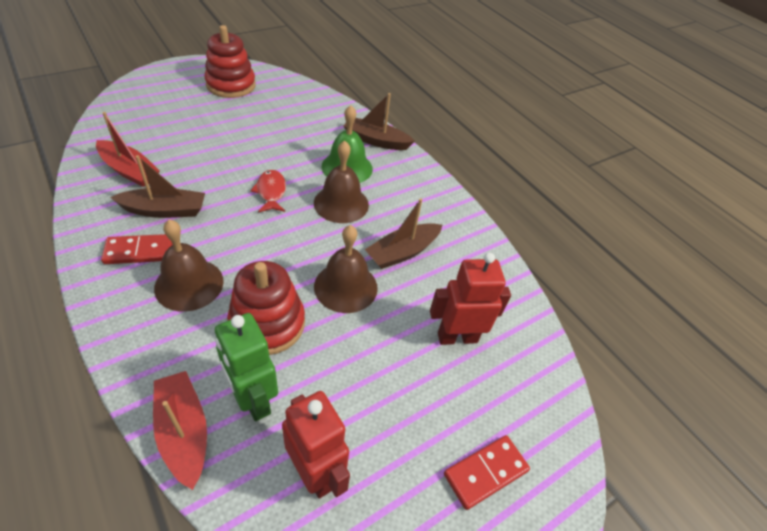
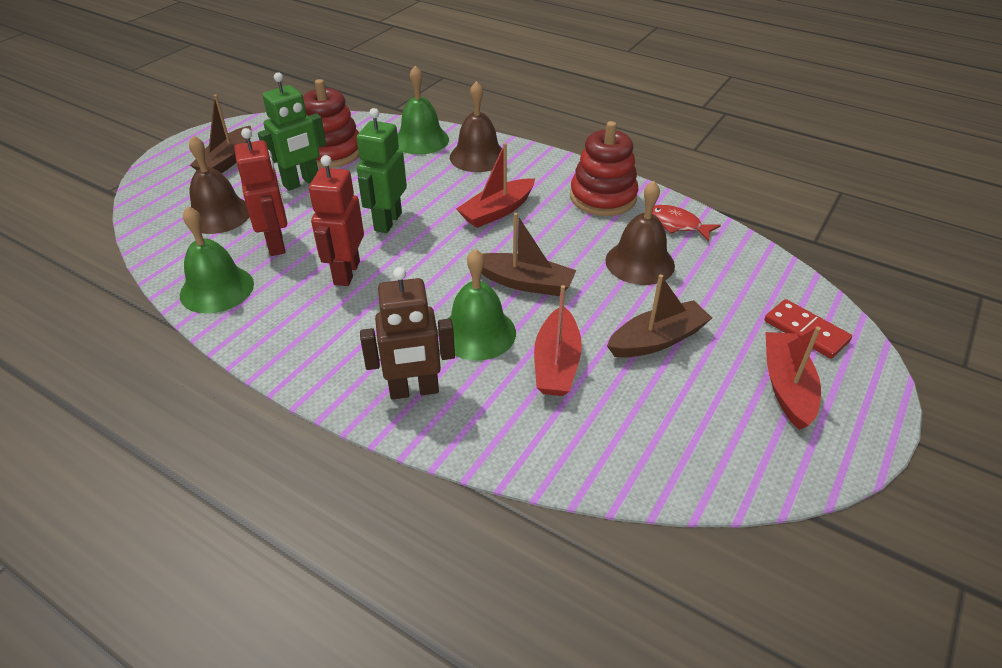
brown robot: none = 0 -> [360,267,455,400] = 1
green bell: [322,105,373,183] = 1 -> [180,206,254,314] [397,66,449,155] [447,249,516,361] = 3
green robot: [215,313,278,422] = 1 -> [258,72,326,191] [356,108,407,233] = 2
red boat: [96,112,160,187] [153,371,207,490] = 2 -> [456,143,535,228] [534,285,582,396] [765,326,821,430] = 3
red domino: [101,234,173,264] [444,435,530,510] = 2 -> [764,299,852,359] = 1

